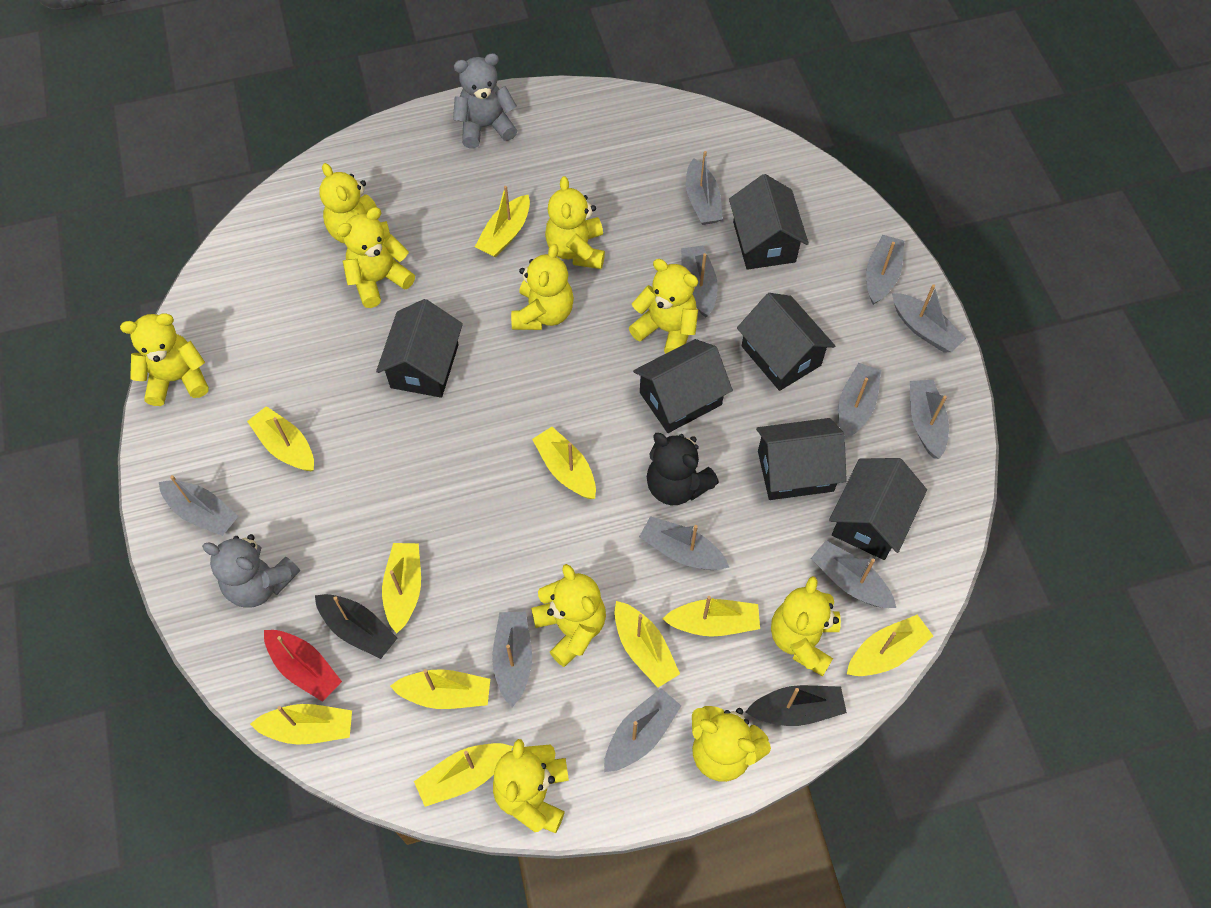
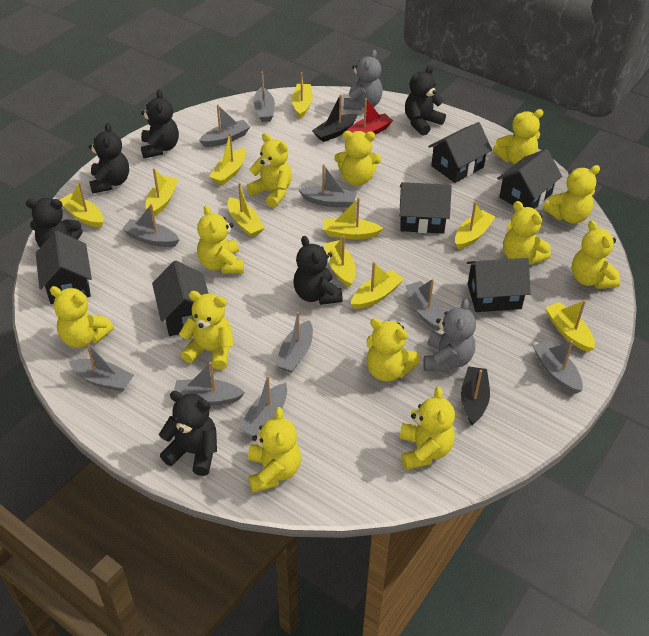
black teddy bear: [646,433,719,505] = 1 -> [26,198,83,248] [89,123,129,194] [141,90,179,158] [159,391,217,476] [293,236,343,305] [405,66,446,136] = 6
grey boat: [159,475,238,536] [492,612,532,707] [604,688,681,772] [639,516,729,570] [681,246,718,318] [686,151,723,225] [811,541,896,608] [838,363,881,438] [866,235,904,305] [892,284,966,352] [910,380,949,459] = 11 -> [69,341,134,392] [122,204,179,247] [174,362,245,405] [199,104,250,147] [239,376,287,436] [253,72,275,122] [275,312,313,373] [299,164,357,208] [405,279,444,331] [533,340,583,394] = 10
yellow teddy bear: [120,313,209,406] [319,163,390,243] [337,207,415,308] [493,739,569,833] [511,244,574,330] [531,564,606,667] [545,176,605,269] [629,259,698,354] [692,706,771,782] [771,576,841,677] = 10 -> [50,286,114,348] [179,291,233,370] [197,205,244,274] [246,133,292,208] [248,407,301,493] [334,131,381,186] [366,318,420,382] [400,387,455,470] [493,109,543,164] [503,201,551,265] [543,165,600,224] [572,220,620,289] = 12

